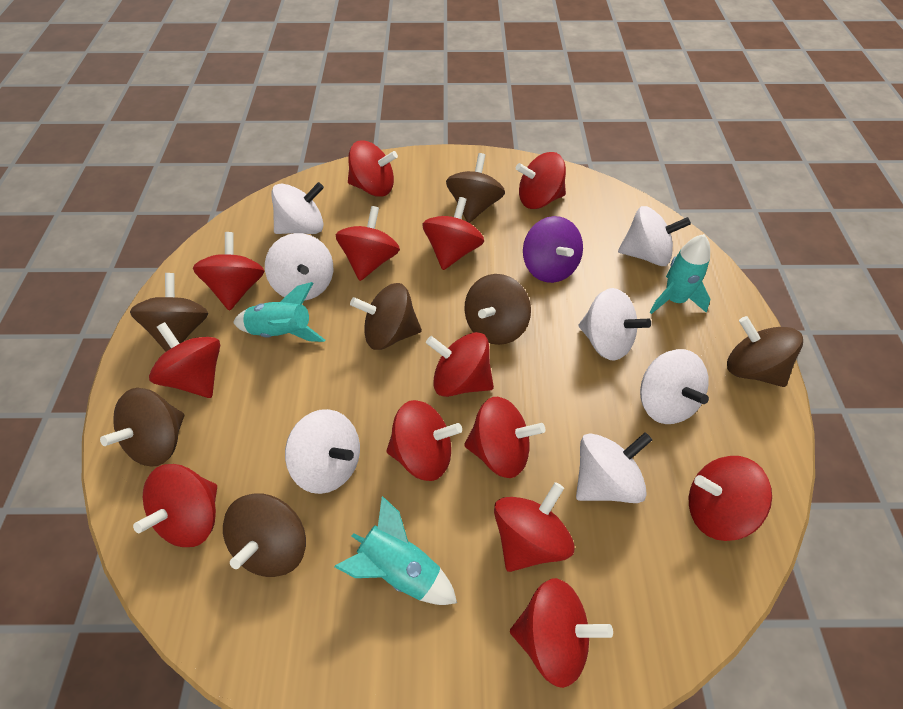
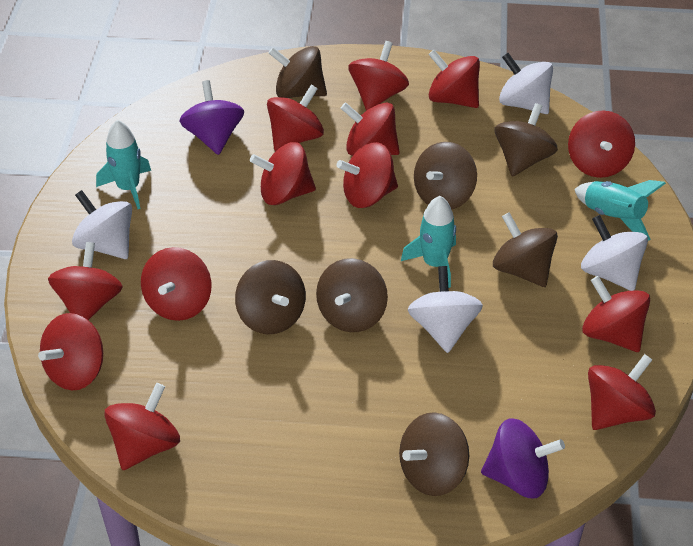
purple spinning top: [523,216,583,283] = 1 -> [180,80,244,155] [481,418,565,498] = 2
white spinning top: [265,233,333,301] [271,182,324,234] [285,409,360,494] [576,432,652,503] [579,288,651,361] [618,206,691,266] [640,349,709,424] = 7 -> [72,190,132,259] [407,266,483,353] [499,53,553,114] [581,215,648,291] = 4

